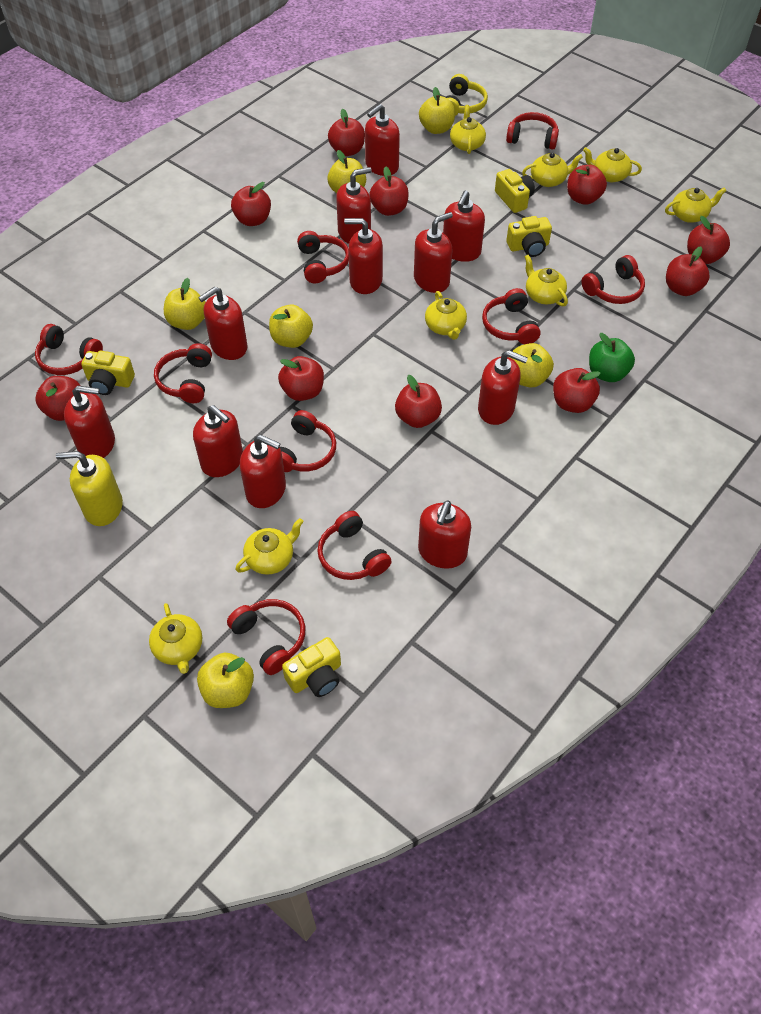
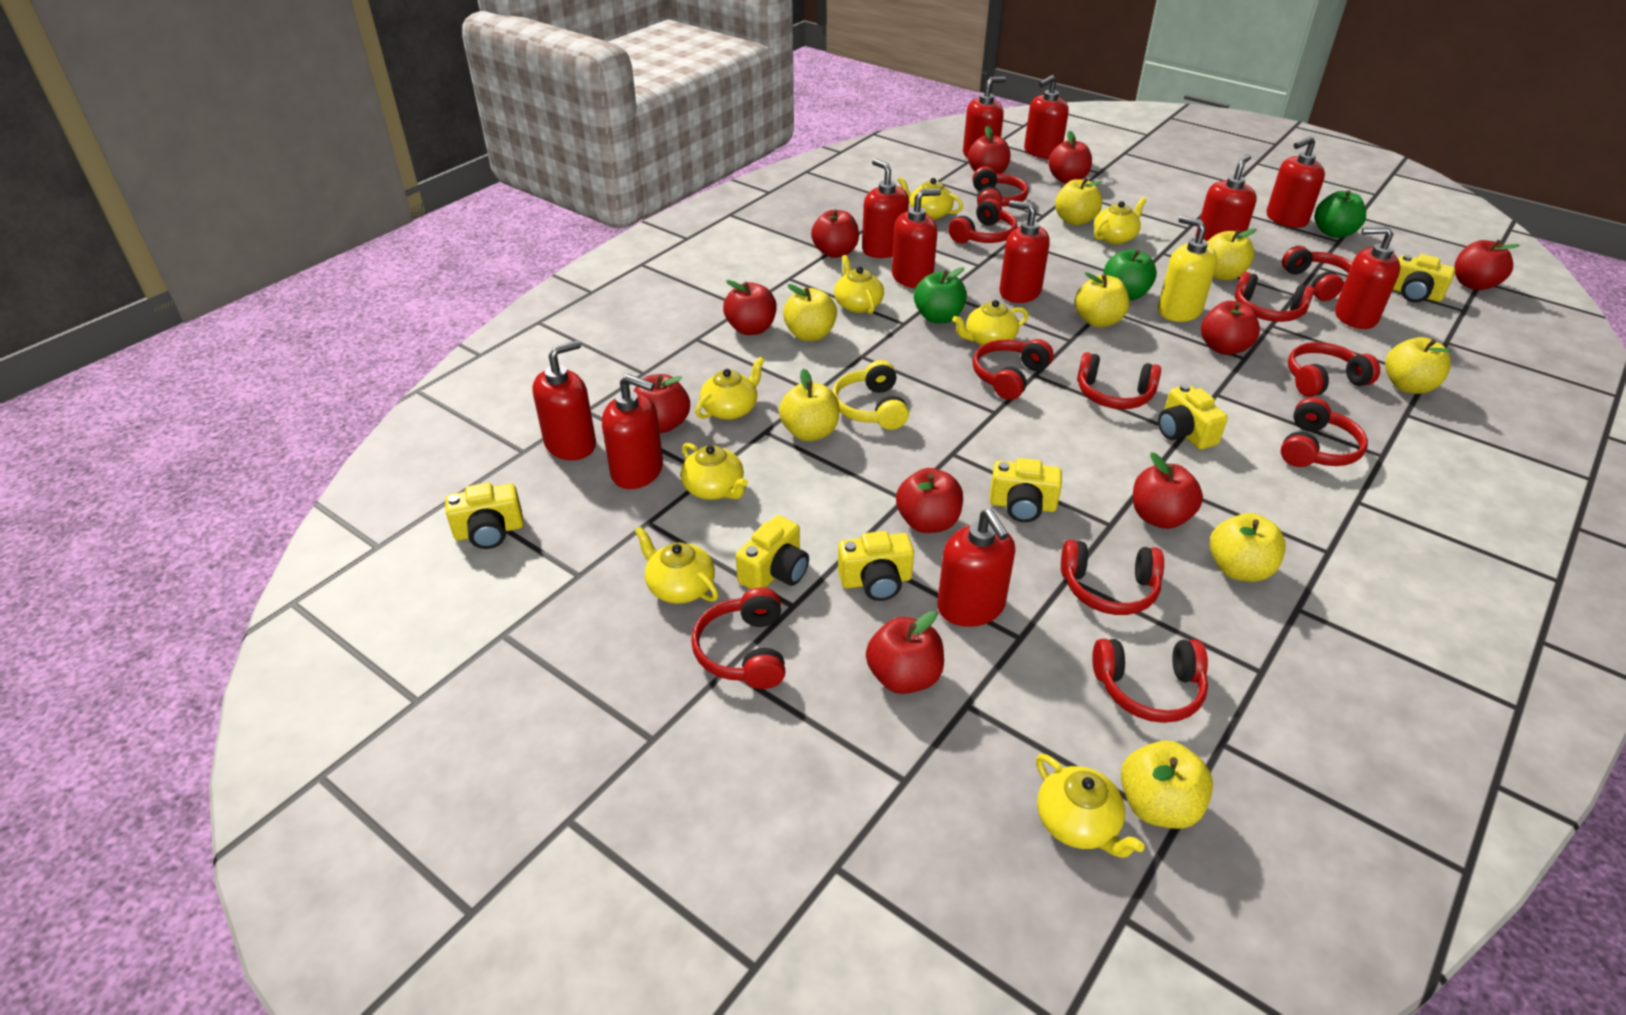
green apple: [589,333,635,382] = 1 -> [914,267,967,323] [1103,250,1157,300] [1315,190,1366,238] = 3
red headphones: [35,324,103,375] [154,343,212,403] [227,599,305,675] [280,410,336,472] [297,231,349,283] [317,511,392,580] [482,288,541,344] [506,112,559,149] [581,255,645,304] = 9 -> [691,587,785,689] [949,198,1017,243] [972,166,1028,207] [973,339,1054,400] [1061,540,1164,615] [1077,352,1161,409] [1092,639,1208,723] [1235,272,1314,322] [1281,397,1368,467] [1282,246,1352,301] [1288,342,1380,397] = 11
yellow apple: [164,278,206,330] [197,653,254,708] [269,304,313,348] [327,150,366,193] [419,87,455,134] [509,343,554,387] = 6 -> [779,369,839,441] [783,284,837,341] [1055,178,1103,225] [1075,272,1129,327] [1121,741,1213,829] [1207,228,1257,280] [1210,513,1286,582] [1385,337,1451,394] = 8
yellow camera: [81,351,135,395] [282,637,341,697] [495,169,535,213] [506,216,552,257] = 4 -> [445,483,524,549] [736,515,809,589] [838,531,914,601] [990,458,1062,522] [1158,384,1228,449] [1393,254,1455,302] = 6

